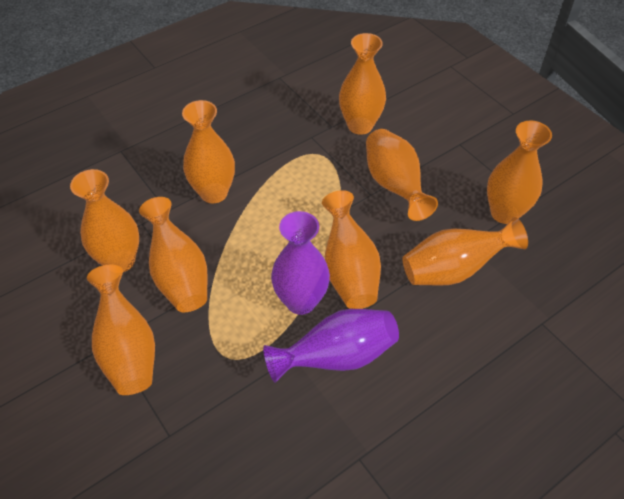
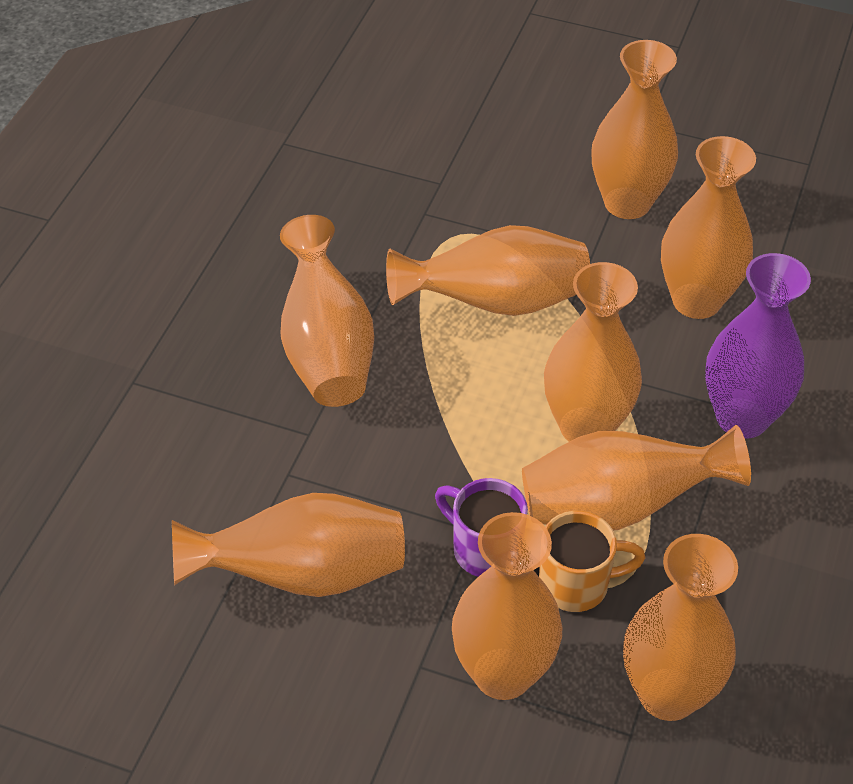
orange mug: none = 0 -> [539,511,645,612] = 1
purple mug: none = 0 -> [435,478,528,577] = 1
purple vase: [263,309,399,383] [271,211,330,315] = 2 -> [705,253,811,438] = 1

